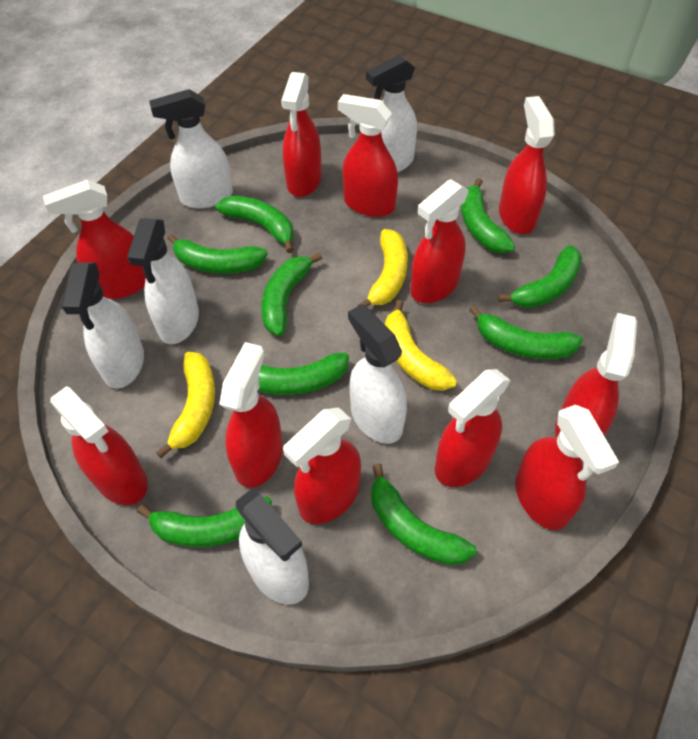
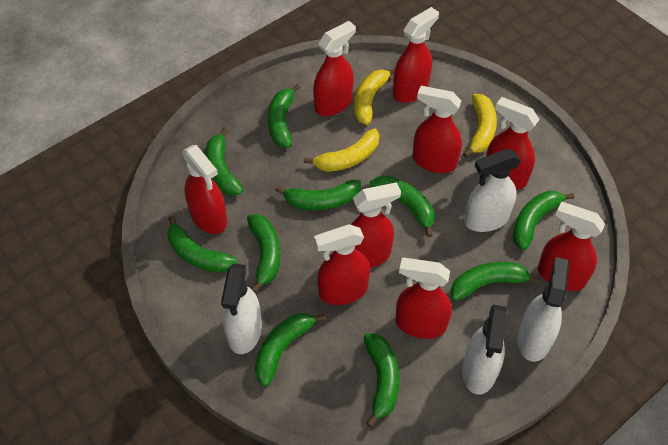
green banana: [137,496,272,548] [167,234,268,274] [215,195,294,253] [231,353,349,395] [261,253,322,336] [371,463,477,566] [461,178,515,253] [469,305,583,360] [498,245,582,308] = 9 -> [167,215,238,273] [205,127,243,196] [247,214,280,293] [255,313,326,387] [268,84,300,148] [275,180,361,210] [364,333,399,428] [370,175,434,237] [450,262,540,301] [513,191,574,250] = 10
red spray bottle: [43,180,146,299] [50,386,148,505] [219,342,283,488] [281,72,322,197] [283,407,361,524] [338,94,398,217] [410,179,469,303] [435,369,511,487] [499,96,555,234] [515,405,619,530] [555,313,637,437] = 11 -> [182,145,227,234] [313,21,356,116] [314,224,370,305] [350,182,401,268] [393,7,439,103] [395,258,452,339] [413,86,462,173] [486,97,540,189] [538,202,605,291] = 9
white spray bottle: [61,263,144,389] [127,218,199,344] [149,89,233,209] [236,489,309,605] [348,304,407,444] [366,54,417,173] = 6 -> [221,264,262,354] [462,305,507,395] [464,149,521,232] [517,257,570,362] = 4

